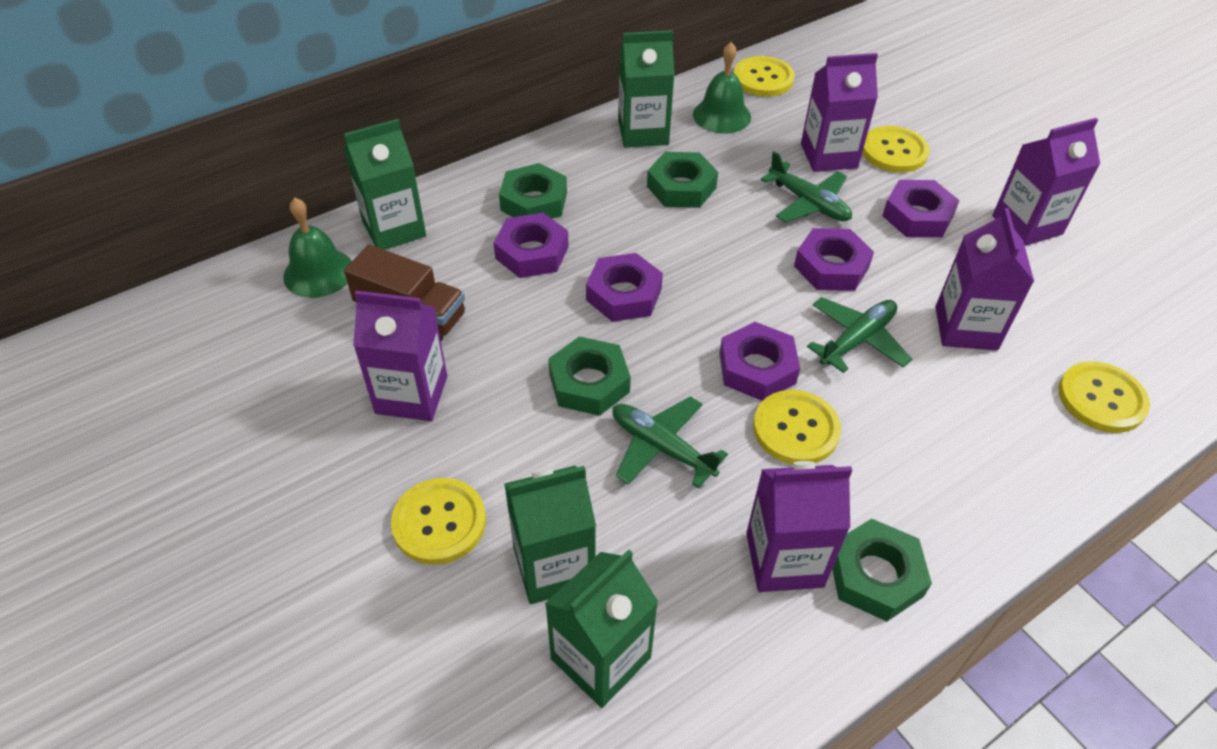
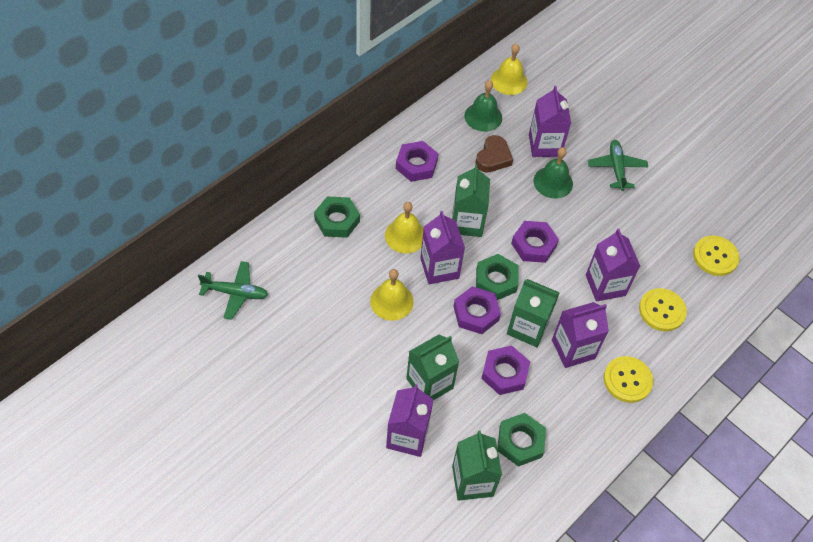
brown heart: none = 0 -> [475,135,513,172] = 1
brown truck: [344,244,465,341] = 1 -> none = 0
green nut: [499,163,567,219] [548,336,631,416] [647,152,718,208] [832,519,932,621] = 4 -> [314,196,360,238] [476,254,518,300] [497,413,546,467] = 3
green plane: [612,396,728,488] [761,151,852,222] [807,297,912,373] = 3 -> [198,261,268,320] [588,140,648,191] = 2
purple nut: [493,213,569,278] [586,253,663,322] [719,322,800,401] [794,228,874,291] [882,180,960,237] = 5 -> [396,141,438,182] [454,286,501,334] [481,346,530,395] [511,221,559,263] = 4
yellow bell: none = 0 -> [370,269,414,321] [385,202,424,253] [491,44,528,95] = 3
yellow button: [391,478,486,565] [734,56,795,97] [753,390,841,464] [862,126,930,173] [1059,361,1150,433] = 5 -> [604,356,653,403] [639,288,687,331] [693,236,739,276] = 3

